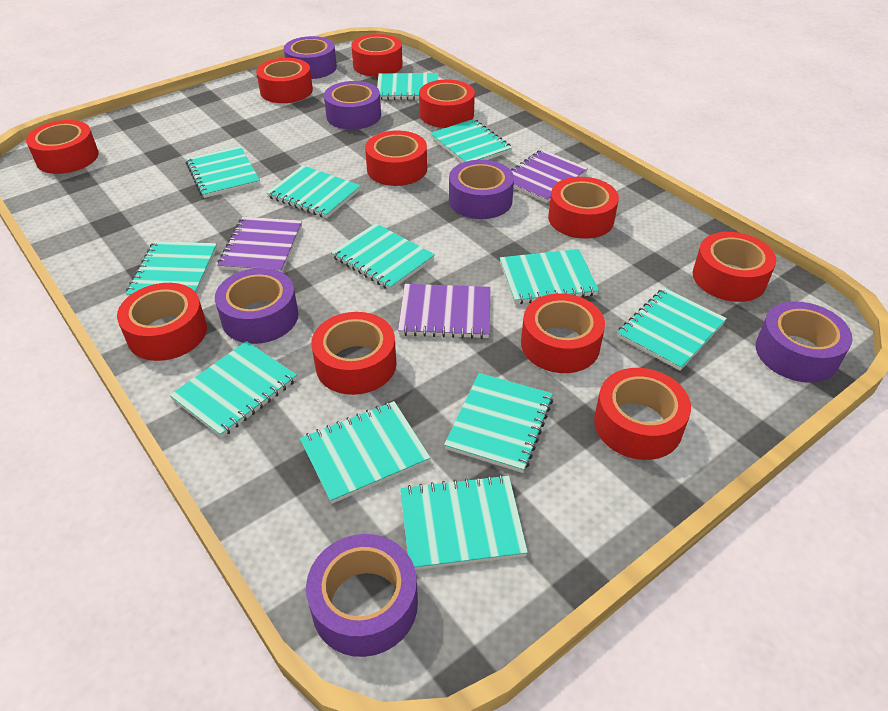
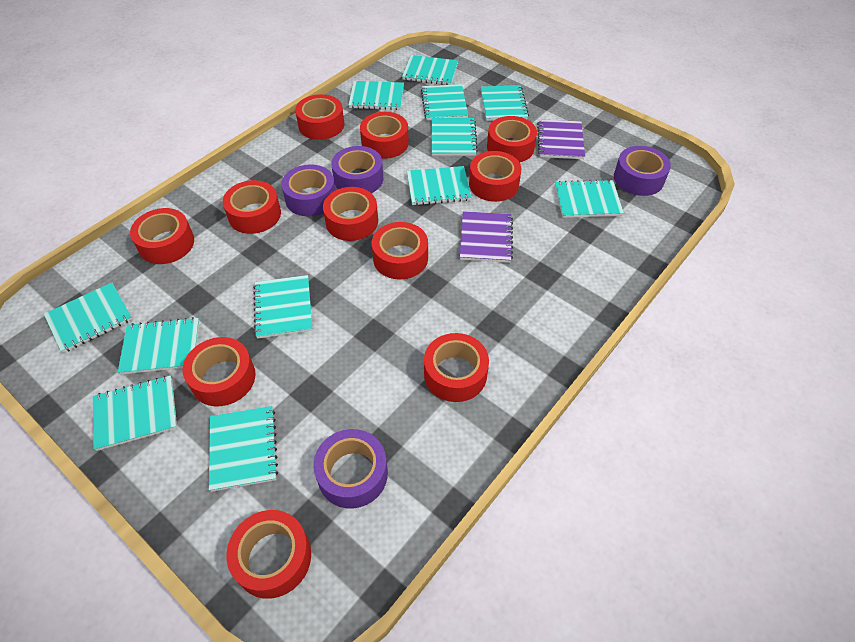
purple notebook: [217,217,302,273] [398,284,491,339] [511,149,588,203] = 3 -> [460,211,513,263] [537,119,585,159] = 2
purple tape: [215,268,299,344] [284,36,337,79] [306,534,418,657] [324,81,381,130] [449,160,514,219] [756,301,853,383] = 6 -> [281,164,336,216] [313,429,388,509] [331,146,383,193] [614,146,671,196] = 4

